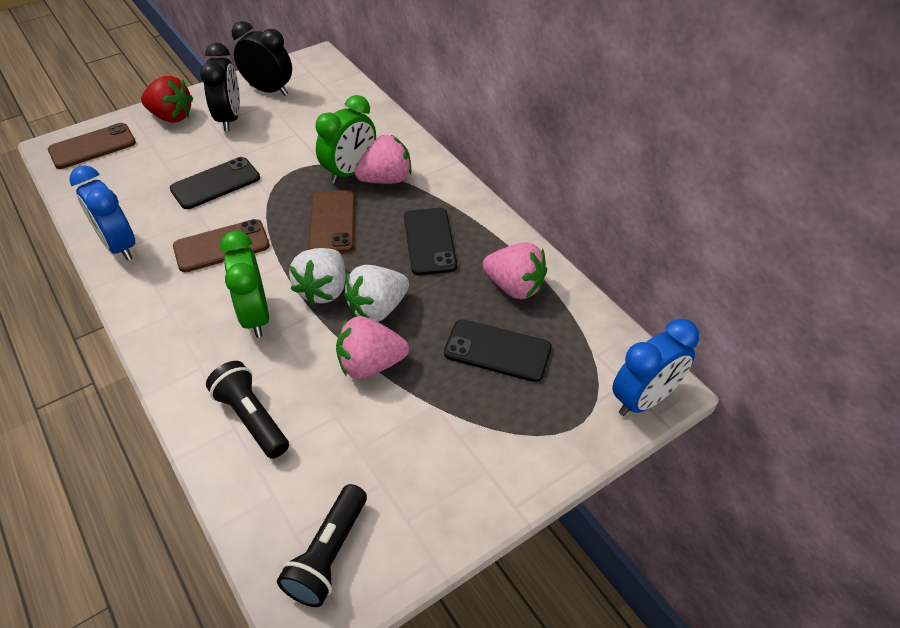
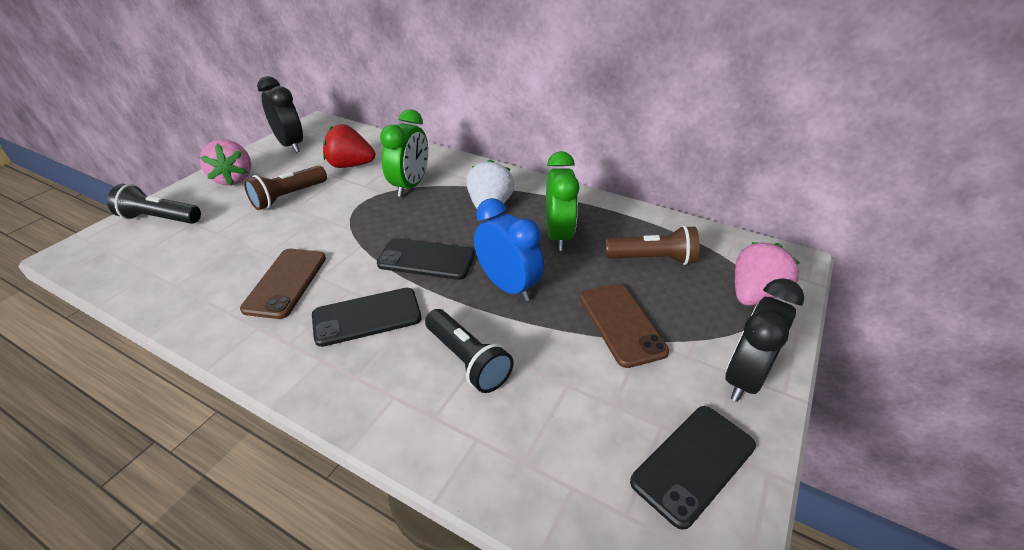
blue clock: [69,166,135,261] [612,319,699,416] = 2 -> [474,198,544,301] = 1
brown flashlight: none = 0 -> [244,166,327,210] [605,225,699,265] = 2
brown phone: [48,123,136,169] [173,219,270,272] [308,190,355,253] = 3 -> [240,249,326,319] [580,284,669,368] = 2
pink strawberry: [336,316,409,379] [354,135,411,184] [483,242,547,299] = 3 -> [200,139,251,186] [735,242,800,305] = 2
white strawberry: [289,248,346,305] [344,265,409,322] = 2 -> [466,159,515,209] = 1

